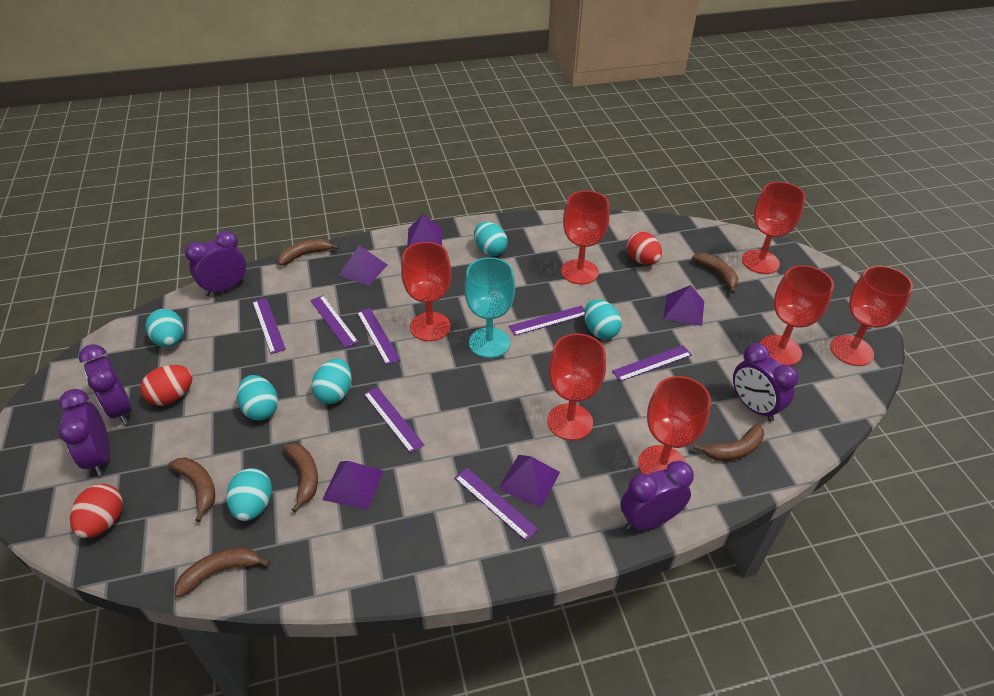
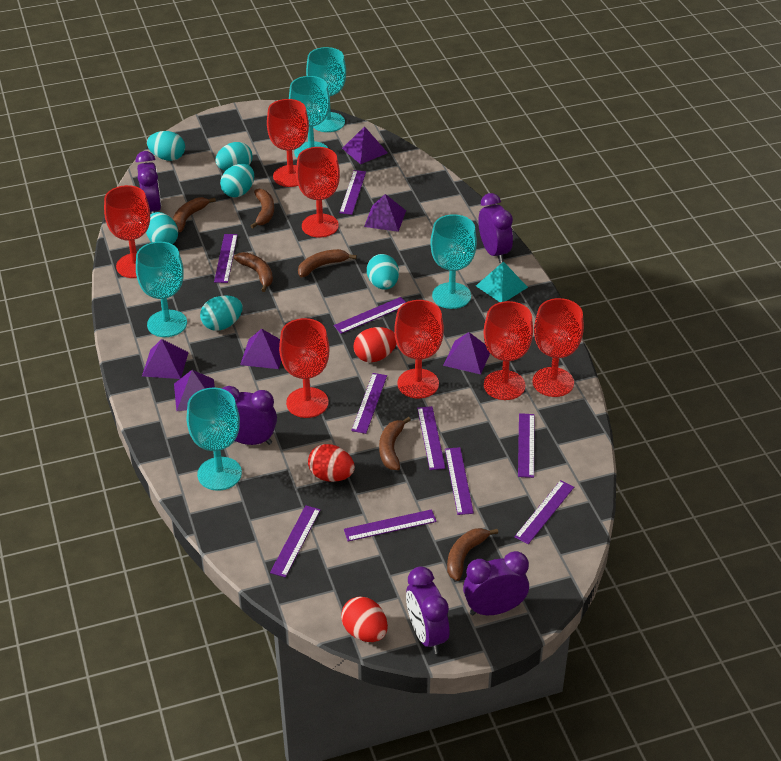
purple pyramid: [322,461,384,510] [338,245,387,286] [407,214,442,248] [498,455,560,508] [663,285,704,326] = 5 -> [142,339,189,379] [174,370,215,411] [240,329,281,369] [342,126,388,164] [364,194,406,232] [443,332,490,374] = 6
purple ruler: [253,298,286,354] [310,295,358,348] [357,308,400,365] [364,387,424,453] [455,468,538,541] [509,305,585,336] [612,345,692,382] = 7 -> [214,234,238,283] [270,505,321,578] [334,297,406,334] [339,170,366,215] [344,509,437,541] [351,373,387,434] [417,406,445,470] [445,447,474,515] [514,480,574,544] [518,413,535,478] = 10
turquoise goblet: [464,257,515,358] = 1 -> [136,242,187,337] [187,388,242,491] [289,76,330,158] [306,47,346,132] [430,214,477,309] = 5
turquoise pyramid: none = 0 -> [476,261,528,302] = 1

